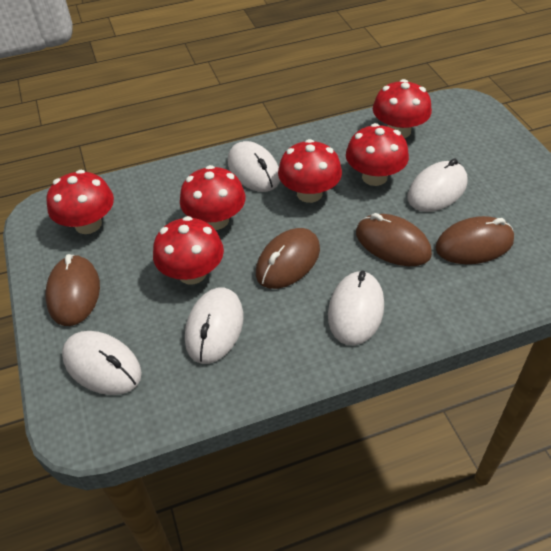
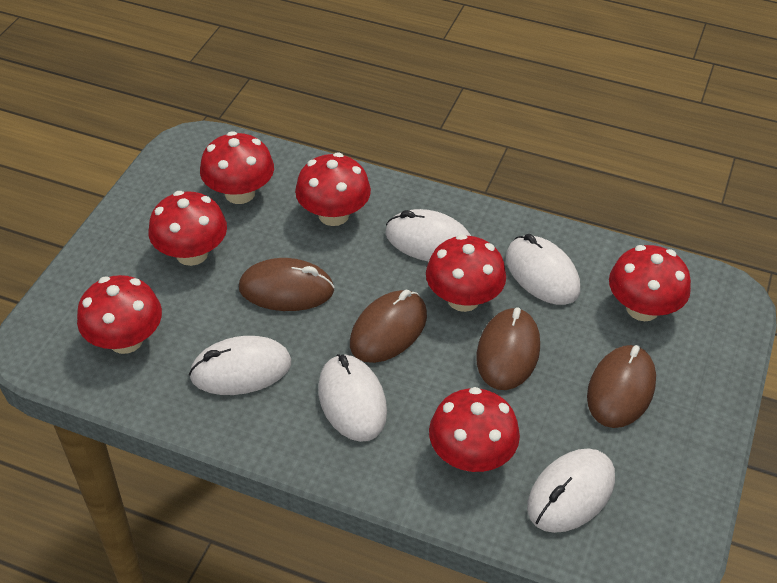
red mushroom: [47,170,114,234] [153,216,224,284] [180,165,246,230] [278,139,342,203] [346,123,409,186] [373,79,432,138] = 6 -> [77,275,162,354] [149,191,227,266] [200,131,274,204] [295,153,371,226] [426,234,506,312] [429,387,520,472] [609,245,691,321] = 7

